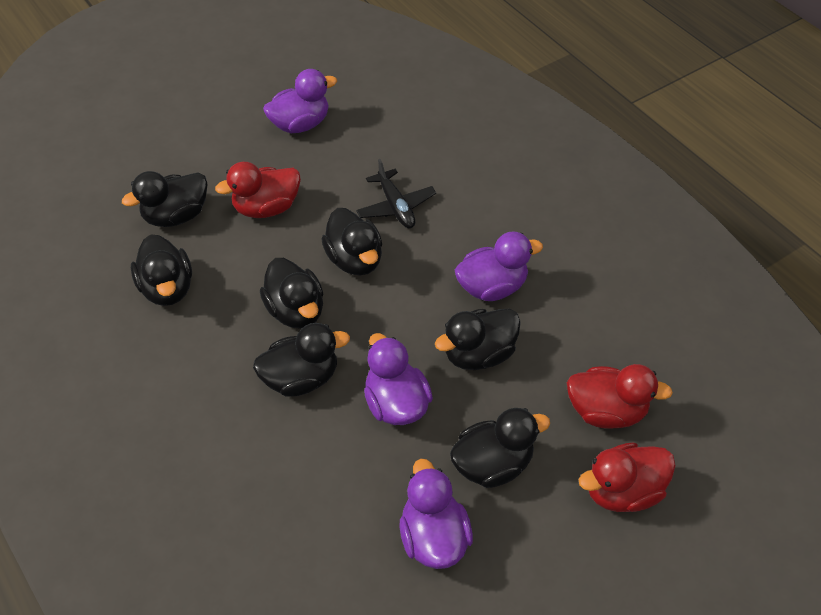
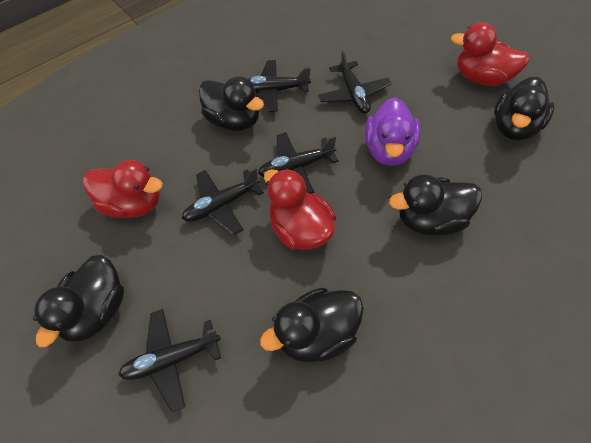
black duck: [122,171,207,227] [131,234,192,306] [253,323,350,396] [260,258,323,329] [321,208,382,276] [435,309,521,370] [450,408,550,488] = 7 -> [33,255,124,347] [199,76,264,131] [260,288,364,362] [389,174,482,236] [494,77,555,141] = 5
black plane: [356,159,436,228] = 1 -> [118,309,221,412] [182,168,264,235] [248,60,311,112] [258,132,339,194] [318,50,392,114] = 5
purple duck: [263,69,337,133] [364,333,433,425] [399,459,473,569] [455,231,543,301] = 4 -> [365,97,420,166] = 1

